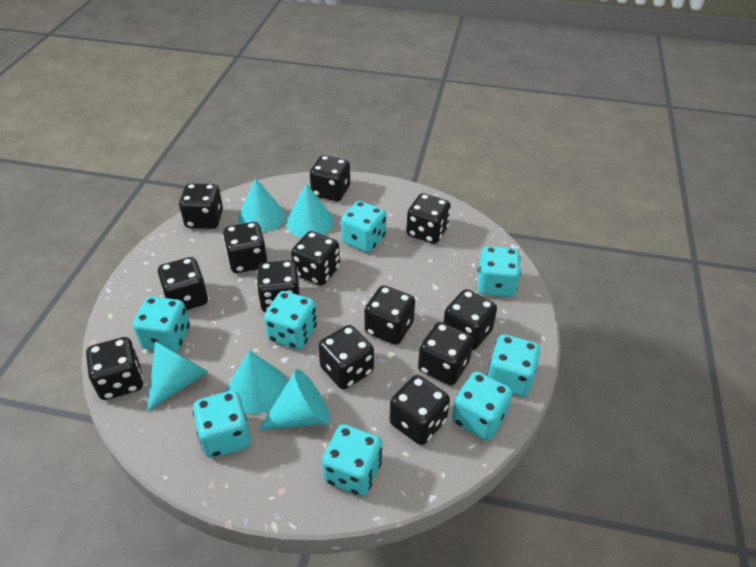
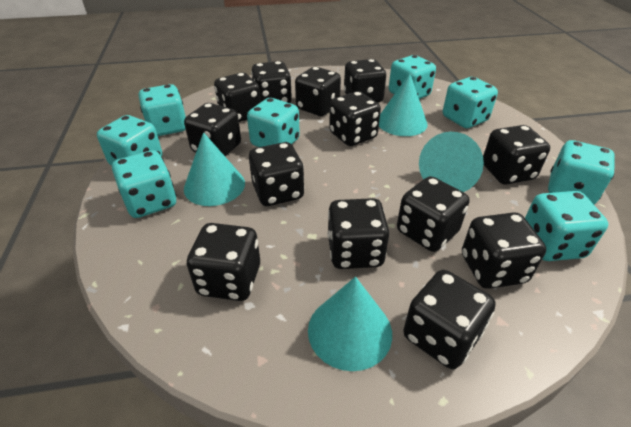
turquoise cone: [147,341,208,412] [227,350,287,414] [238,178,285,233] [259,369,330,430] [286,183,333,238] = 5 -> [184,132,245,206] [308,277,392,371] [379,73,427,136] [419,132,484,192] = 4

